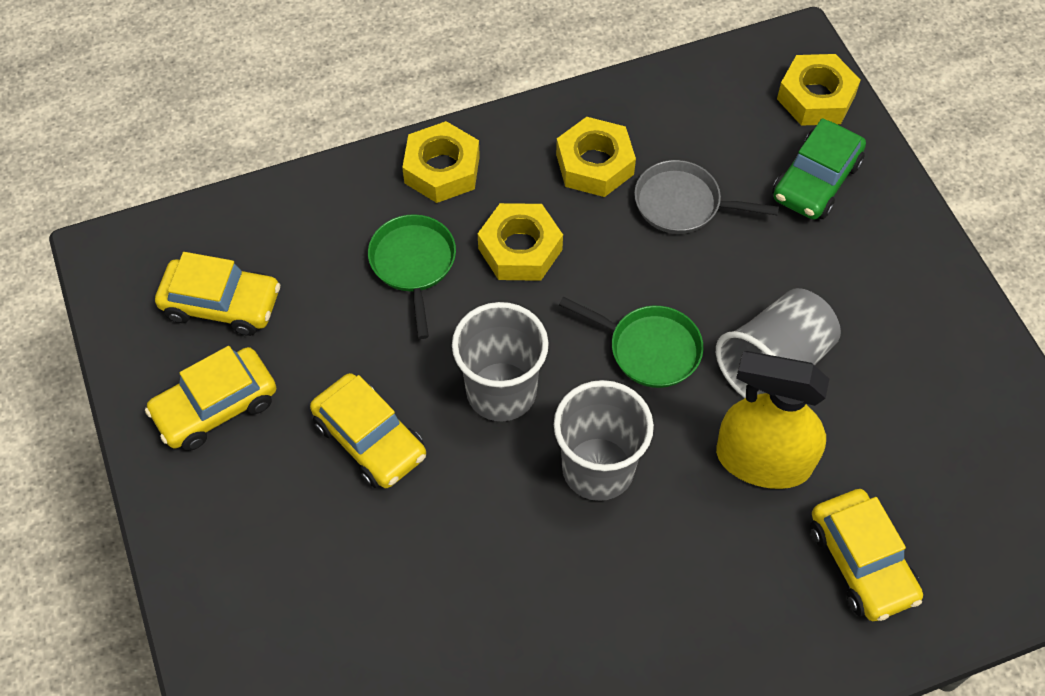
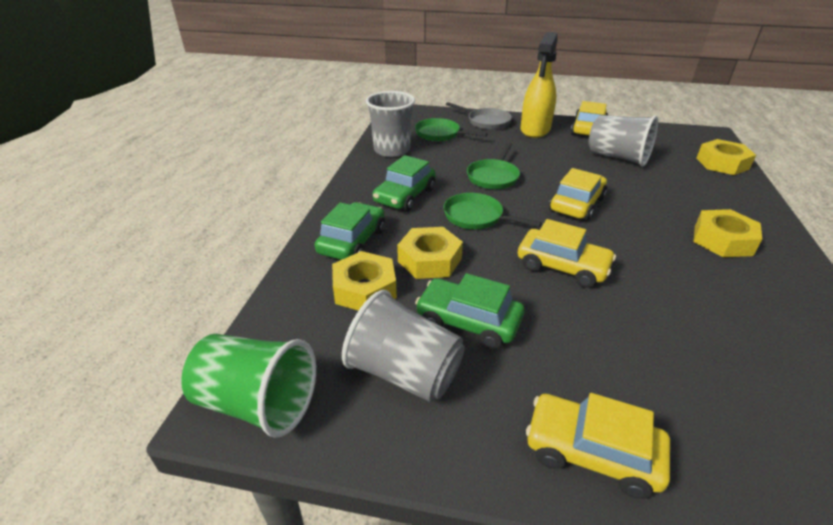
green car: [772,118,866,220] = 1 -> [315,202,385,260] [373,155,436,211] [415,273,524,349] = 3
green cup: none = 0 -> [181,334,316,438] = 1
green pan: [368,214,456,339] [559,297,703,388] = 2 -> [415,118,487,141] [443,193,542,229] [467,143,520,189] = 3

